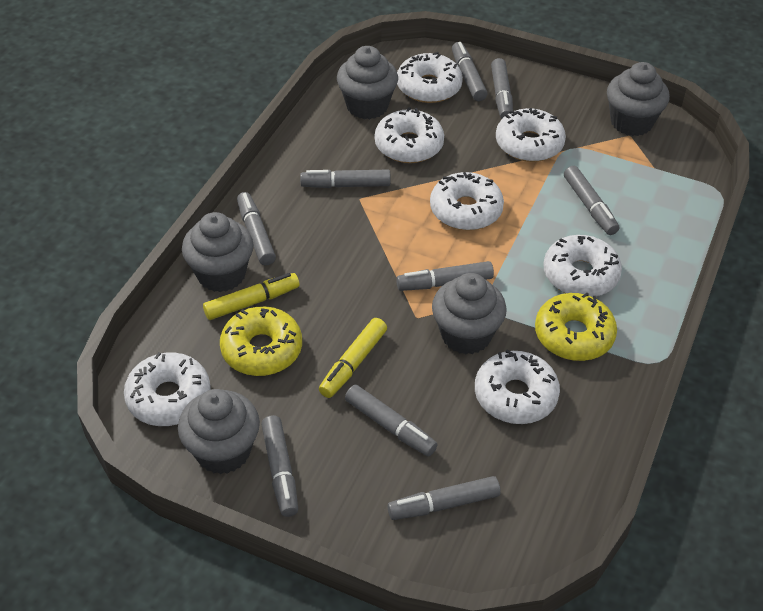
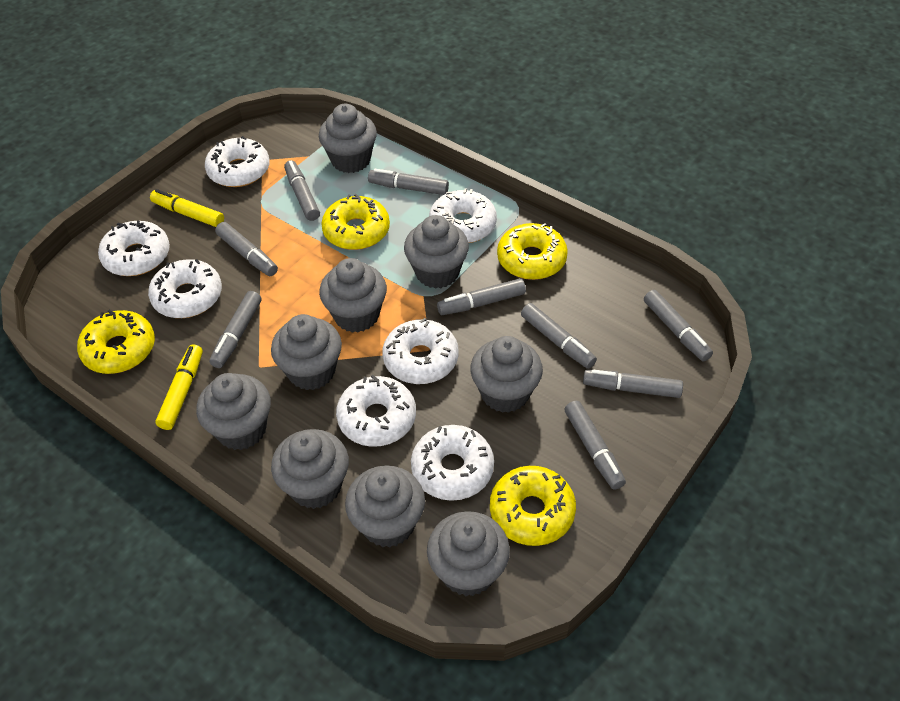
grey cupcake: [178,389,260,474] [182,212,253,292] [337,46,398,119] [432,273,507,354] [607,62,670,136] = 5 -> [196,373,271,450] [271,314,342,390] [271,429,349,509] [319,104,377,173] [319,258,387,333] [345,465,425,548] [404,215,469,289] [427,511,510,596] [470,336,543,413] = 9
yellow donut: [220,306,302,376] [535,293,617,361] = 2 -> [77,310,155,374] [321,194,390,250] [490,466,576,546] [497,223,568,280] = 4

